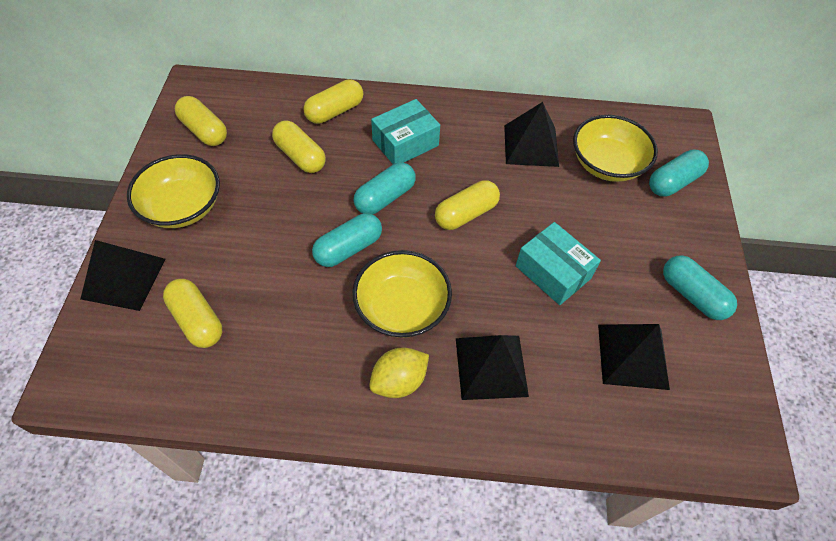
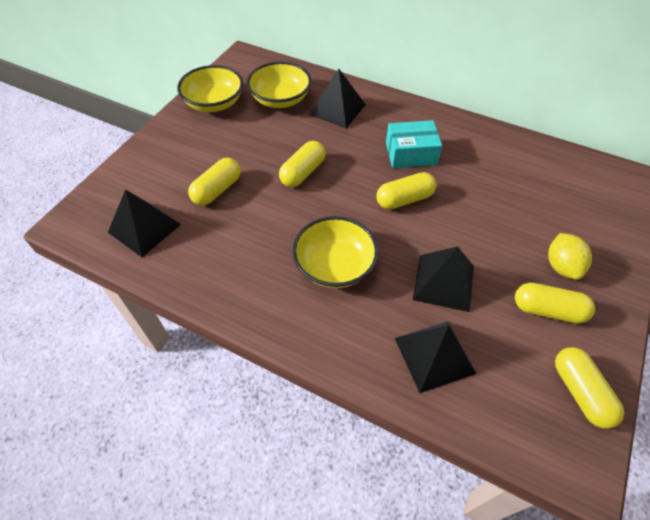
turquoise box: [371,99,440,164] [516,222,601,305] = 2 -> [386,120,442,168] = 1
turquoise capsule: [312,213,382,267] [354,162,416,214] [649,150,709,196] [663,255,737,320] = 4 -> none = 0

